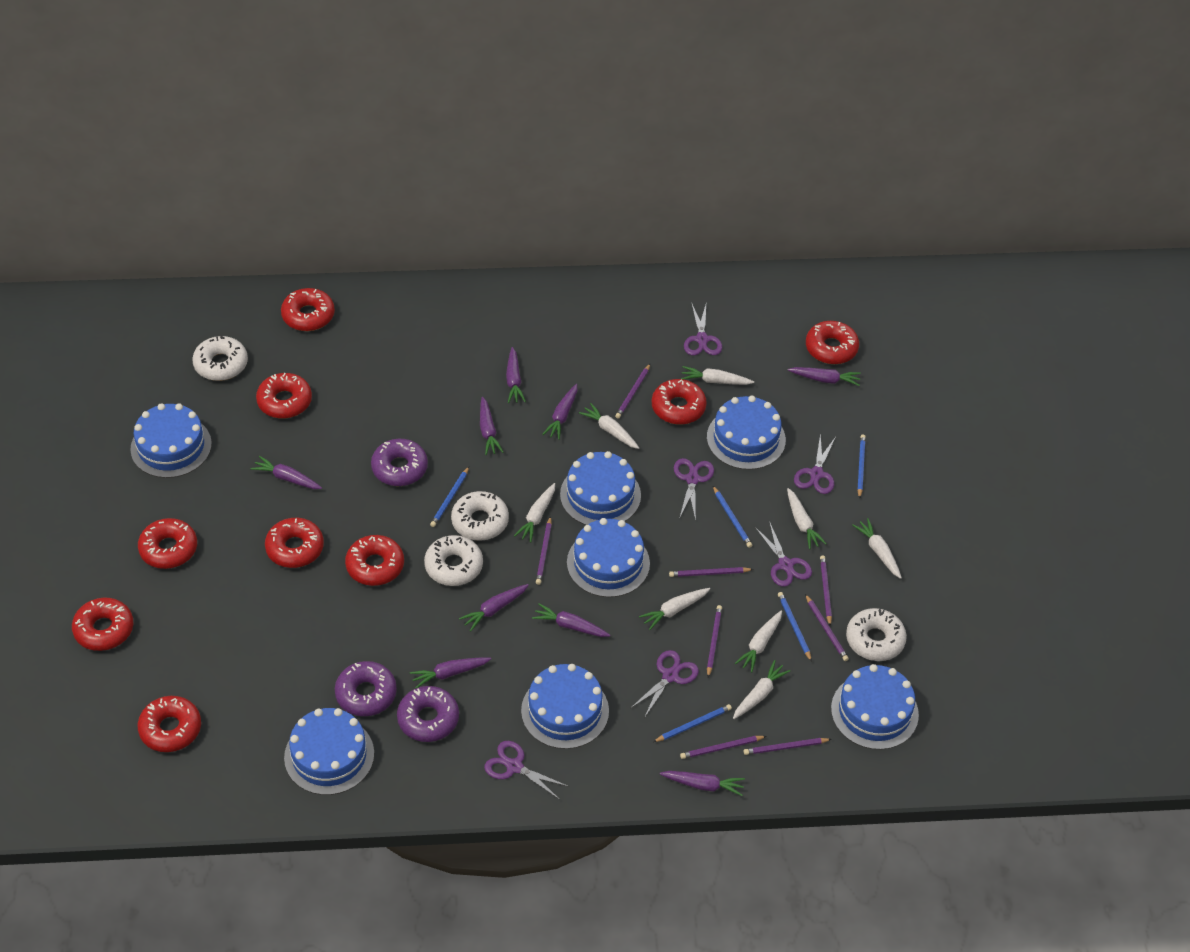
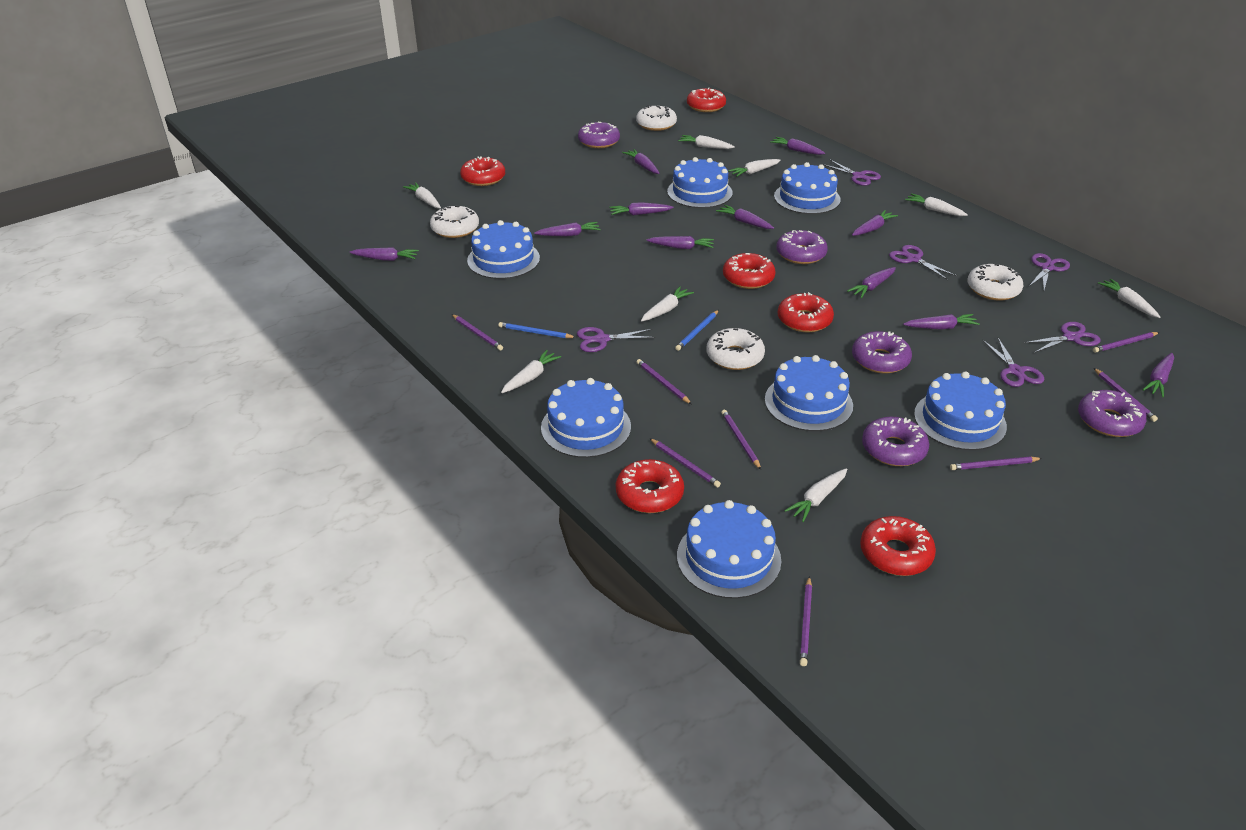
blue pencil: [430,467,469,527] [653,704,732,742] [713,486,752,548] [778,592,812,662] [857,435,866,499] = 5 -> [499,322,576,338] [675,310,719,351] = 2
purple carrot: [251,456,322,489] [410,657,491,688] [459,584,529,631] [480,397,503,455] [506,347,526,403] [532,603,610,637] [542,384,577,440] [660,771,745,796] [788,367,861,386] = 9 -> [350,247,419,261] [534,222,601,236] [609,202,674,216] [622,149,659,174] [647,236,714,249] [716,205,774,229] [770,137,825,155] [847,267,896,298] [852,210,898,236] [903,314,980,329] [1143,353,1174,397] = 11
purple donut: [335,661,397,716] [371,439,428,486] [397,686,459,742] = 3 -> [578,122,620,148] [776,230,828,264] [852,331,912,373] [862,417,929,466] [1078,390,1147,437] = 5
red donut: [72,598,134,651] [138,518,197,569] [138,696,201,752] [256,373,312,419] [265,518,324,568] [281,288,335,331] [345,535,404,586] [652,379,707,425] [806,321,859,364] = 9 -> [460,156,505,186] [616,459,684,513] [687,87,726,112] [723,253,776,289] [778,292,834,333] [860,516,936,576] = 6

